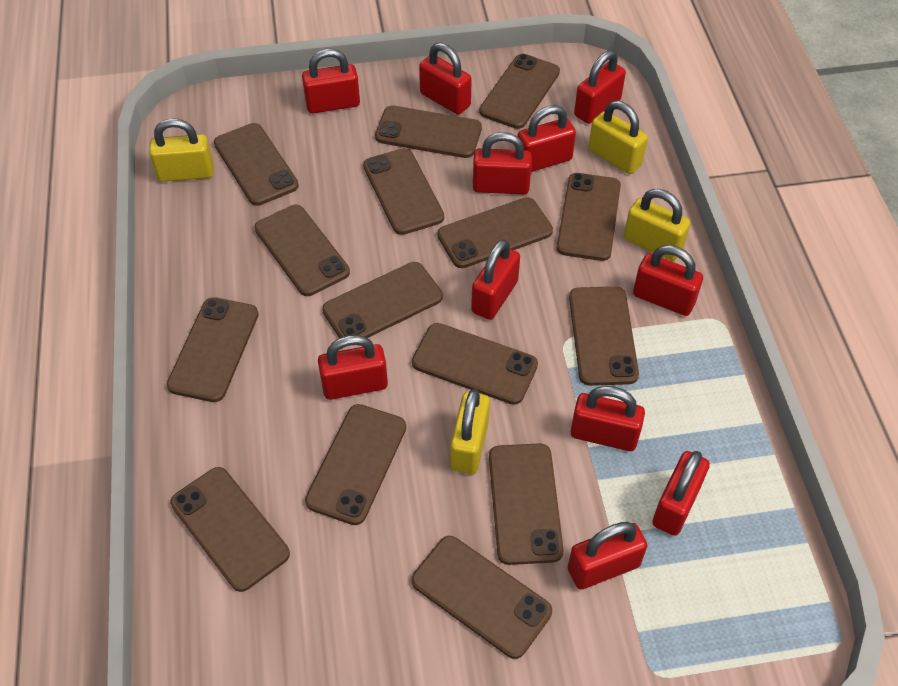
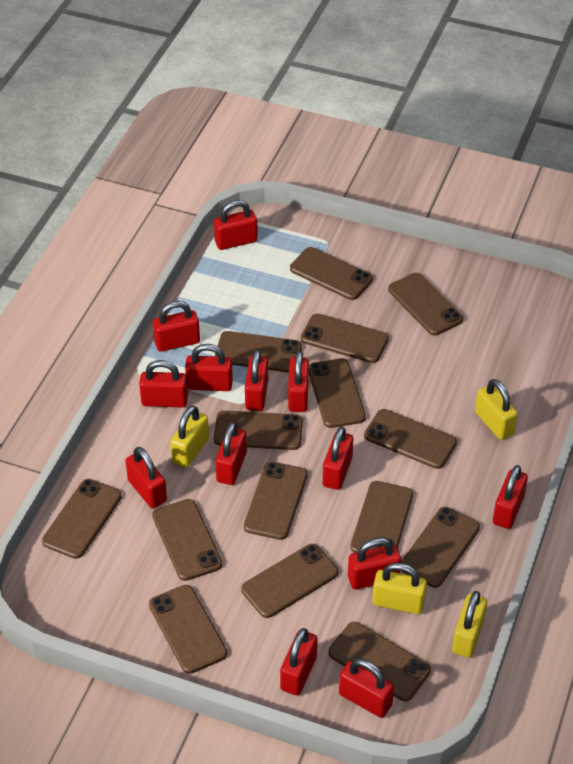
red padlock: [302,49,360,114] [318,335,388,400] [419,43,472,115] [471,239,520,320] [473,132,532,194] [517,105,576,172] [568,522,647,590] [571,386,645,451] [574,50,626,124] [633,245,703,316] [652,451,710,536] = 11 -> [126,447,167,508] [139,360,188,408] [153,301,200,352] [185,344,233,391] [214,200,258,250] [215,422,247,485] [245,349,268,411] [280,628,318,695] [288,351,309,412] [323,427,353,490] [339,658,394,718] [348,537,401,590] [493,465,528,529] = 13

